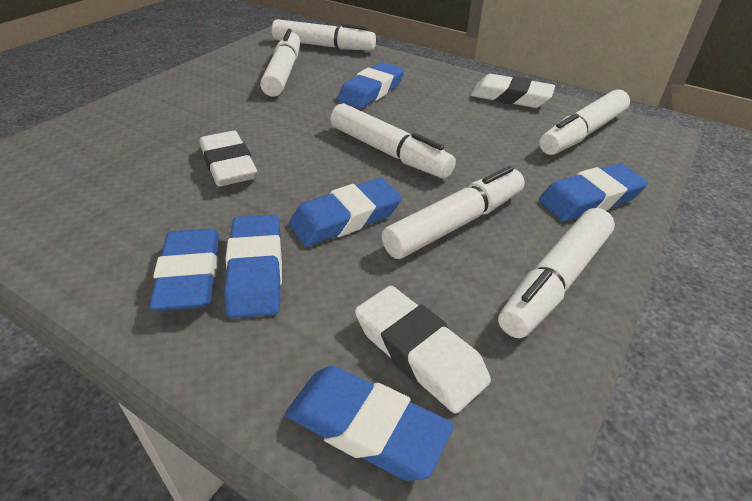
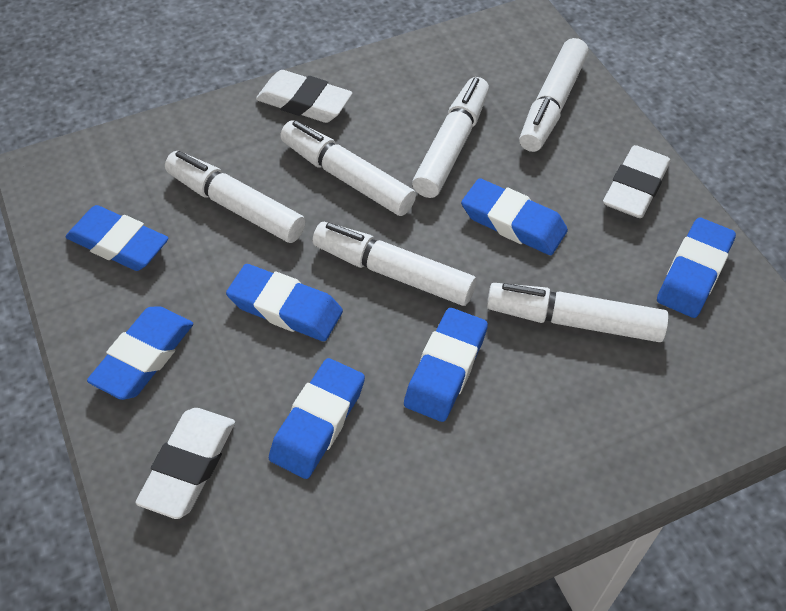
blue eraser: [149,228,219,311] [224,214,282,318] [285,366,454,481] [289,178,402,247] [337,62,405,109] [539,163,648,221] = 6 -> [66,205,169,271] [87,306,193,400] [226,264,343,341] [269,358,365,479] [404,308,488,422] [461,178,568,255] [657,218,736,318] = 7

